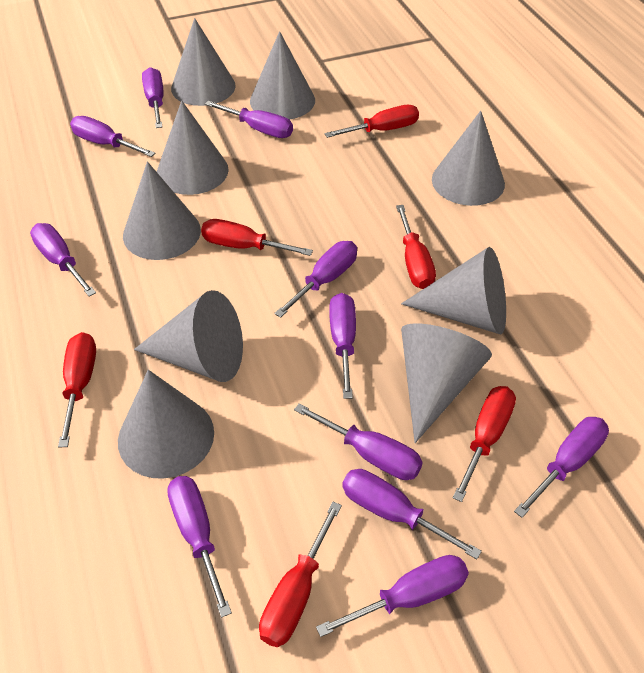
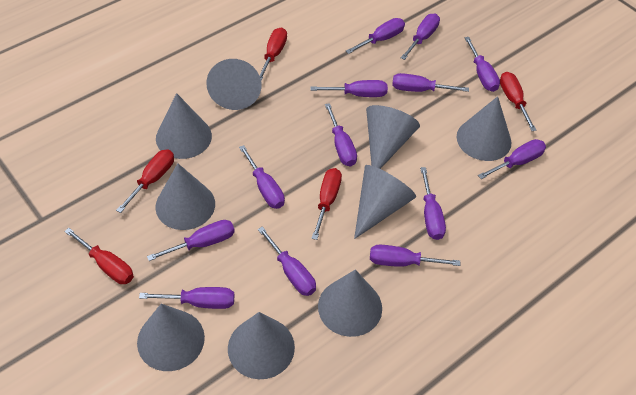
purple screwdriver: [30,223,96,296] [70,116,156,157] [142,67,163,128] [167,476,232,618] [205,101,293,138] [274,241,357,318] [294,403,423,480] [316,555,469,637] [329,293,356,399] [342,469,482,559] [514,417,609,518] = 11 -> [139,287,234,309] [147,220,235,261] [239,145,285,209] [258,226,316,296] [310,80,388,97] [325,103,357,166] [346,18,405,54] [370,245,460,267] [392,73,469,92] [401,14,440,60] [420,167,446,240] [465,37,500,92] [478,139,546,179] = 13
red screwdriver: [58,332,96,447] [201,219,313,256] [259,502,342,647] [325,105,419,138] [396,205,436,289] [453,386,516,502] = 6 -> [64,228,134,284] [116,149,174,213] [259,28,287,81] [311,168,342,240] [500,72,537,131] = 5

